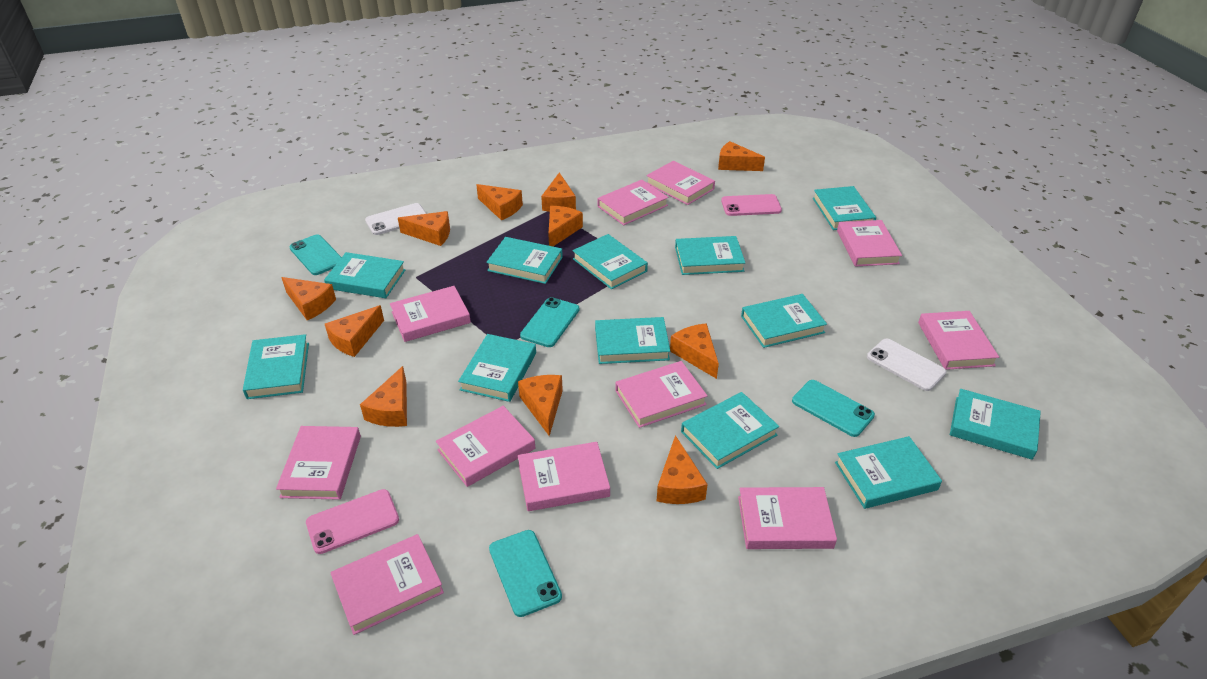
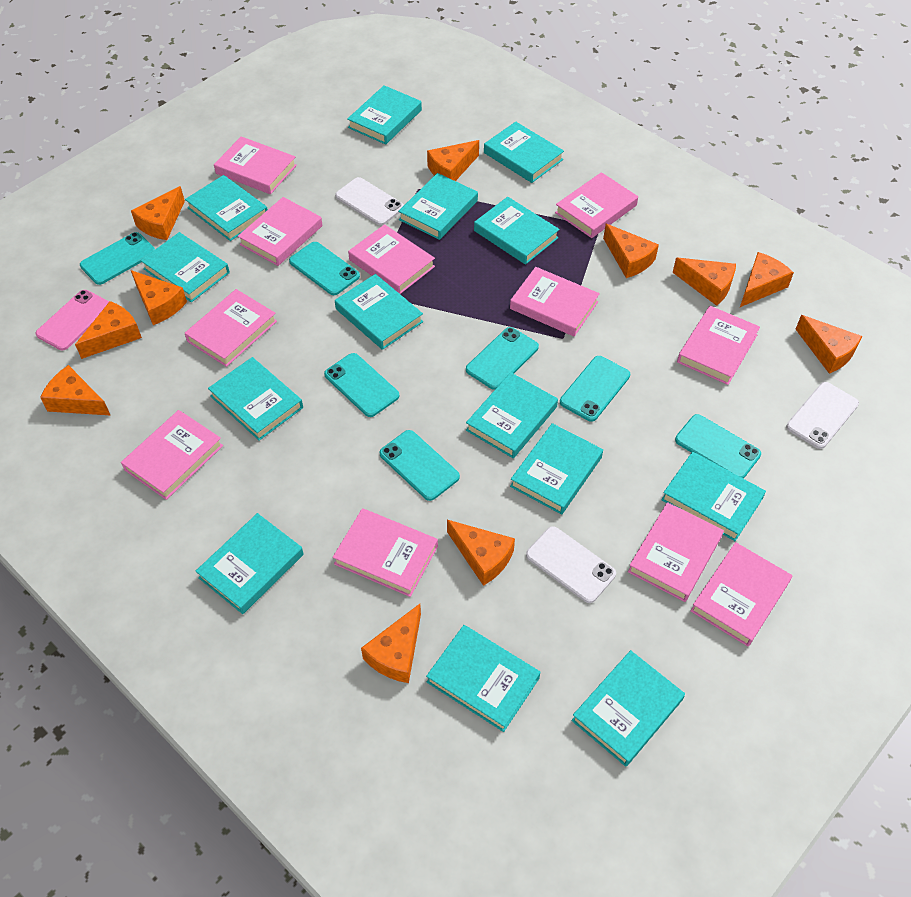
pink phone: [306,489,399,554] [721,194,782,216] = 2 -> [35,290,109,350] = 1
turquoise book: [243,334,309,399] [324,252,405,298] [458,334,536,402] [486,237,563,284] [573,234,648,289] [595,317,670,364] [675,236,745,275] [681,392,779,469] [741,294,827,348] [813,186,876,230] [835,436,942,509] [950,389,1041,460] = 12 -> [141,232,230,302] [185,175,268,241] [196,513,304,614] [208,357,303,441] [335,274,423,350] [347,85,422,145] [398,173,478,240] [426,625,540,732] [466,372,558,458] [474,197,559,265] [484,122,564,183] [510,423,603,515] [571,650,685,767] [661,452,766,541] = 14
turquoise phone: [289,234,342,275] [489,530,562,617] [520,297,580,347] [792,380,875,437] = 4 -> [80,232,155,285] [289,242,360,295] [324,353,399,417] [380,430,460,501] [466,327,539,390] [560,356,630,422] [675,414,761,479] = 7
white phone: [365,203,427,235] [867,338,947,391] = 2 -> [335,177,404,226] [526,526,616,603] [786,382,859,449] = 3

